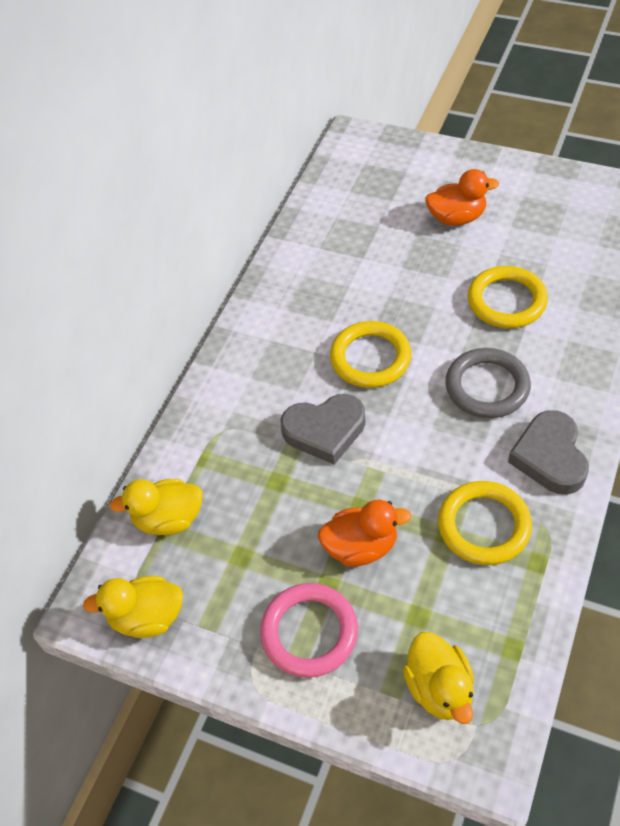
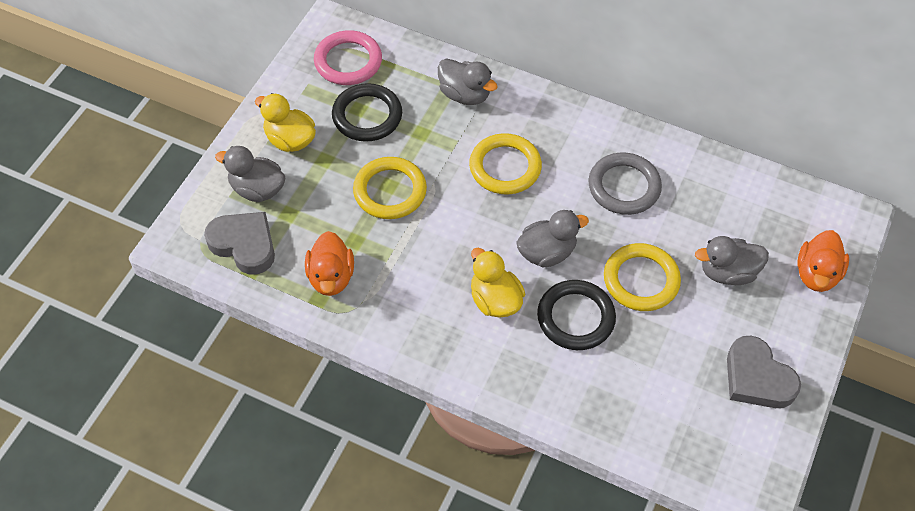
black ring: none = 0 -> [332,83,402,142] [537,280,616,350] = 2
grey duck: none = 0 -> [215,146,286,202] [438,58,498,105] [516,210,589,267] [695,236,769,285] = 4
yellow duck: [83,576,183,638] [110,479,203,535] [403,632,474,724] = 3 -> [255,93,316,152] [471,248,525,318] = 2

